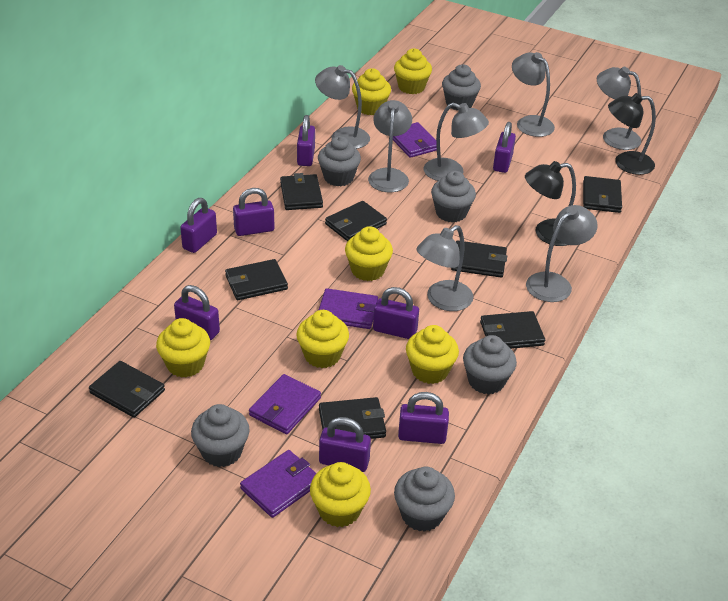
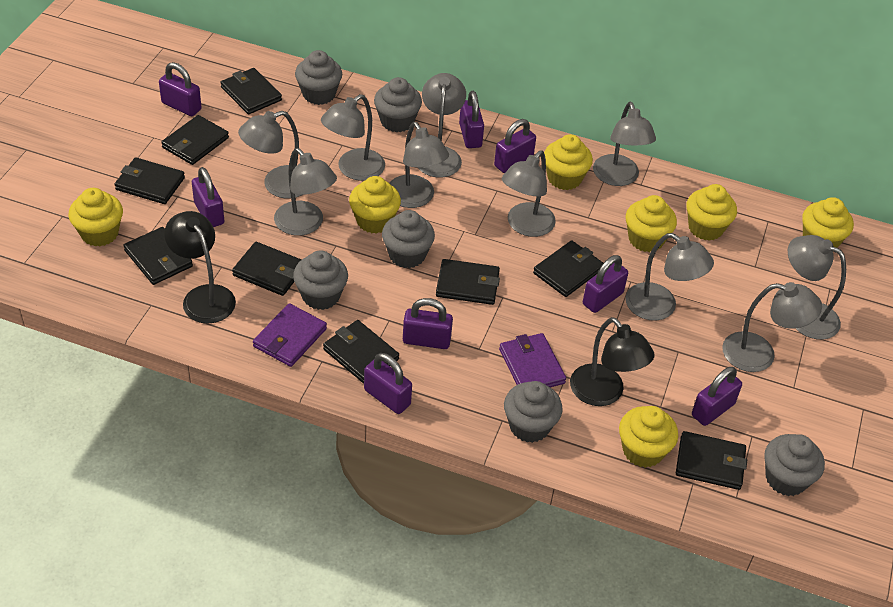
black wallet: [89,361,165,418] [225,259,288,300] [280,173,323,210] [319,397,386,439] [325,201,387,241] [451,241,507,278] [480,311,545,349] [583,176,622,213] = 8 -> [115,157,185,204] [123,227,193,285] [161,115,229,165] [220,68,282,114] [232,242,301,296] [323,320,399,384] [436,259,500,305] [533,240,603,297] [676,431,747,490] = 9
grey lamp: [315,65,370,149] [368,100,412,192] [416,225,474,311] [424,103,489,181] [512,52,555,137] [526,205,598,302] [597,67,641,150] = 7 -> [238,111,302,199] [274,148,337,236] [321,94,385,181] [389,122,449,208] [418,73,466,178] [502,151,556,237] [593,102,656,186] [625,233,714,321] [722,282,822,372] [788,235,846,340] = 10
purple wallet: [240,450,316,518] [249,374,321,434] [319,288,378,329] [393,122,437,158] = 4 -> [253,303,327,367] [499,333,566,387] = 2

